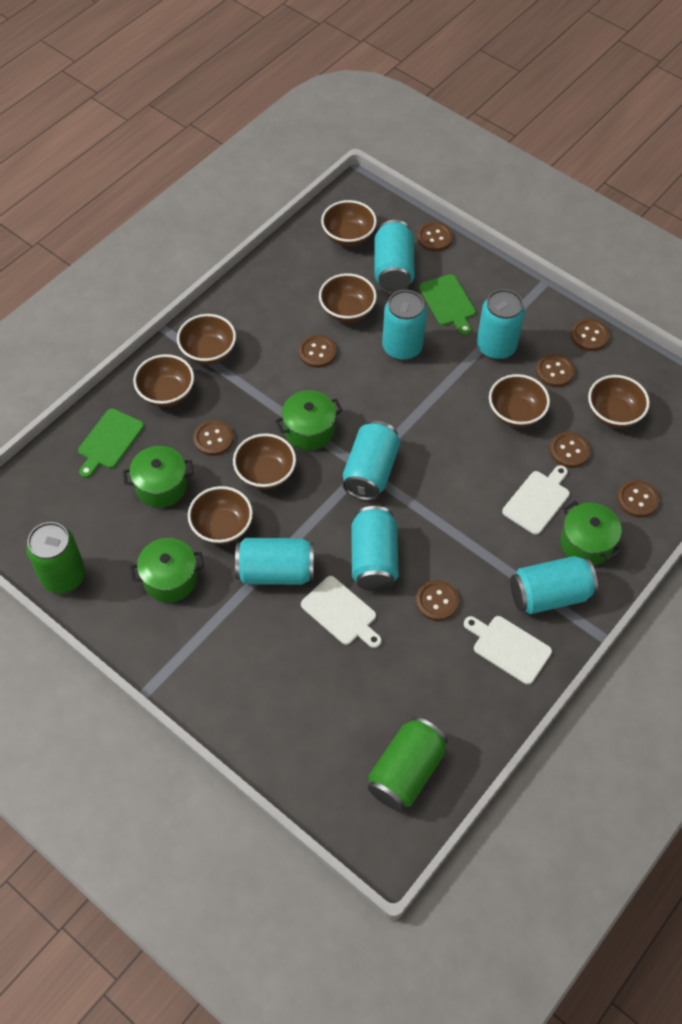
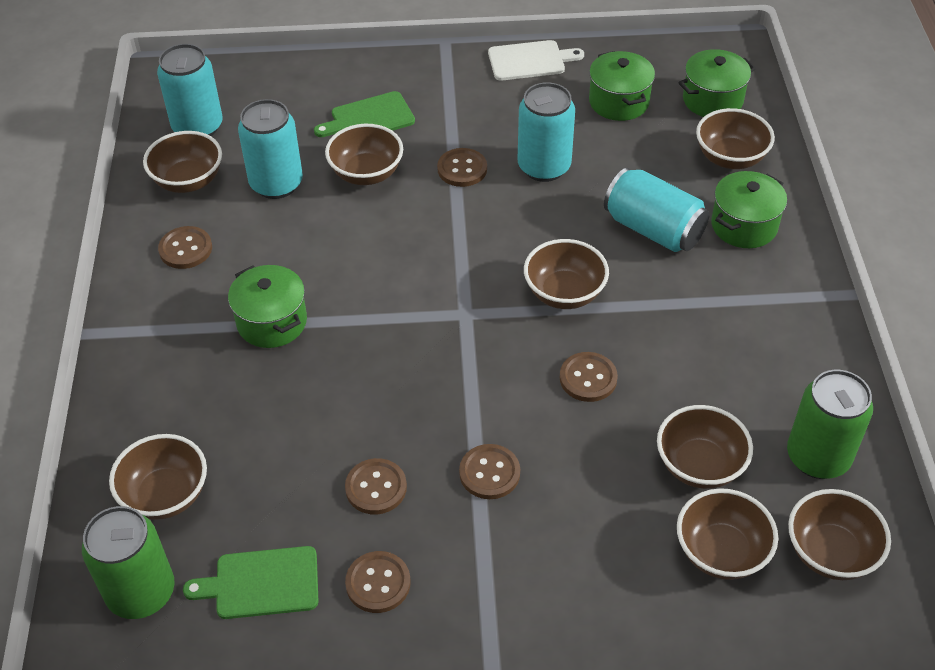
brown button: [193,420,233,456] [298,335,337,368] [416,580,459,621] [417,222,453,252] [536,354,575,387] [550,432,590,468] [571,319,609,351] [617,480,659,517] = 8 -> [158,226,212,269] [345,458,407,514] [345,551,411,613] [437,148,487,187] [459,444,520,499] [560,352,618,402] = 6
turquoise can: [235,538,314,585] [343,420,400,501] [351,506,399,591] [375,220,415,291] [382,290,427,361] [477,289,525,360] [510,556,598,614] = 7 -> [157,44,223,136] [238,99,303,199] [517,82,575,182] [604,168,709,252] = 4
white cutting board: [301,576,382,648] [464,616,552,685] [502,465,570,535] = 3 -> [488,40,584,81] = 1

